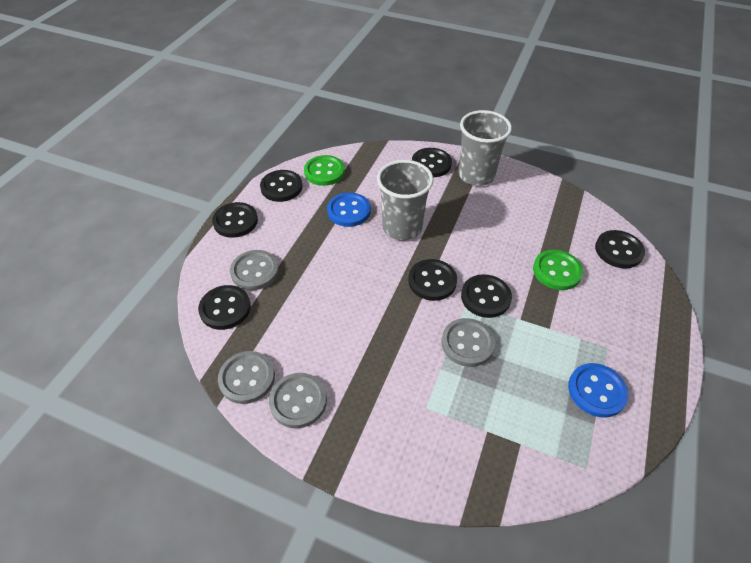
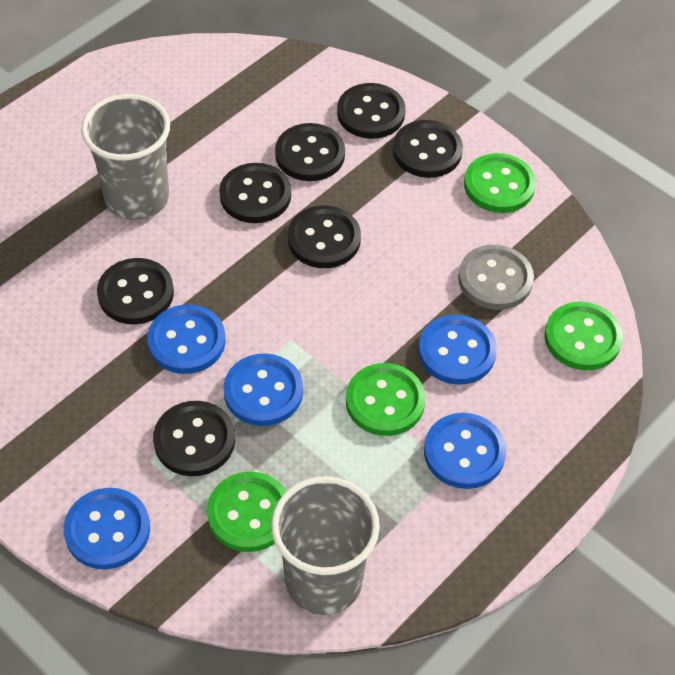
blue button: [327,192,371,227] [568,363,629,418] = 2 -> [63,488,150,569] [147,305,225,374] [224,353,303,426] [418,315,497,385] [424,413,506,489] = 5
green button: [304,155,345,186] [533,250,583,290] = 2 -> [207,472,286,552] [346,363,426,436] [464,153,536,213] [545,302,623,370] = 4
grey button: [218,351,275,404] [230,250,279,290] [269,373,327,428] [441,318,495,367] = 4 -> [458,245,534,310] = 1

